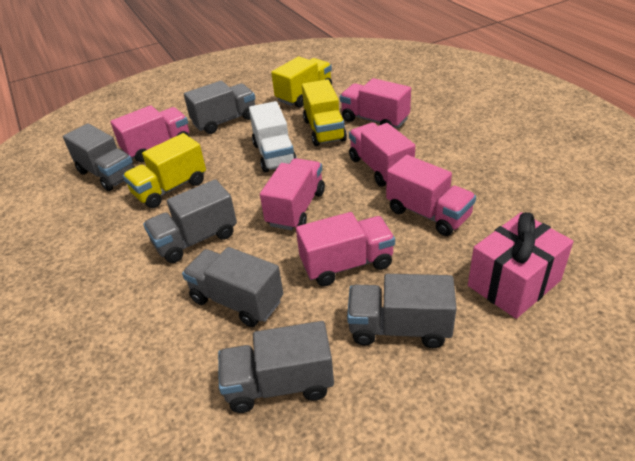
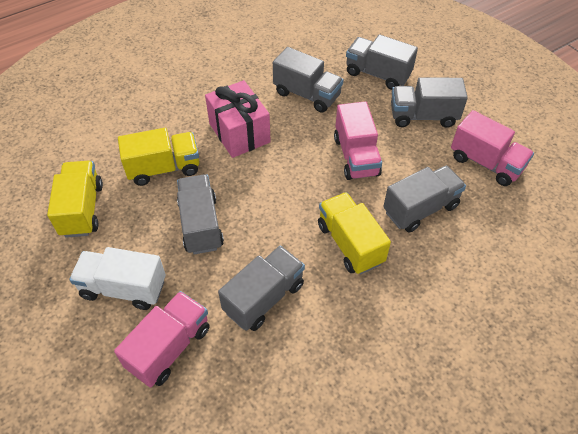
pink truck: [110,105,190,162] [260,158,325,231] [296,212,395,286] [340,78,411,128] [349,123,415,187] [386,155,476,236] = 6 -> [114,291,210,387] [334,101,382,180] [451,110,534,186] = 3

